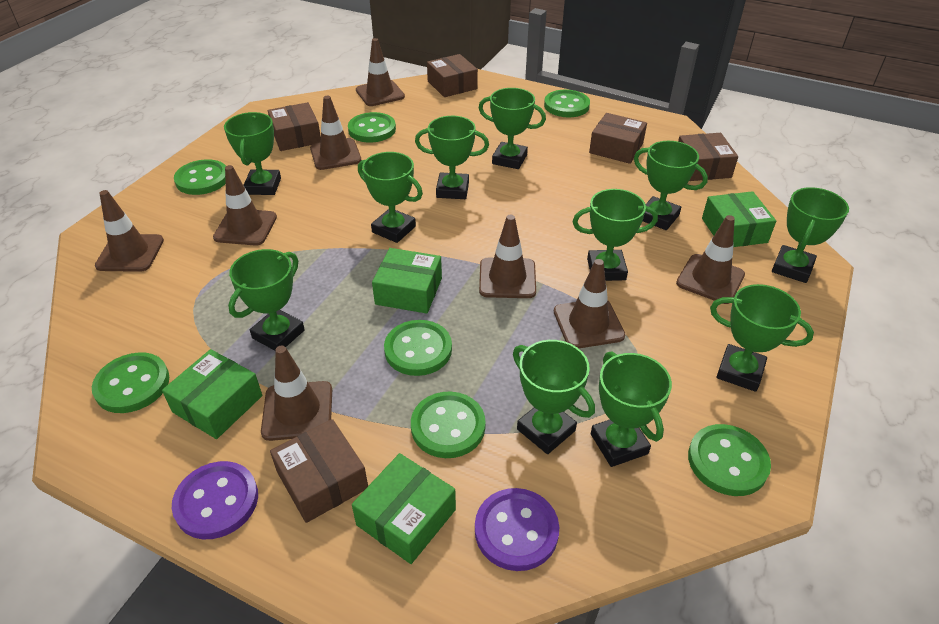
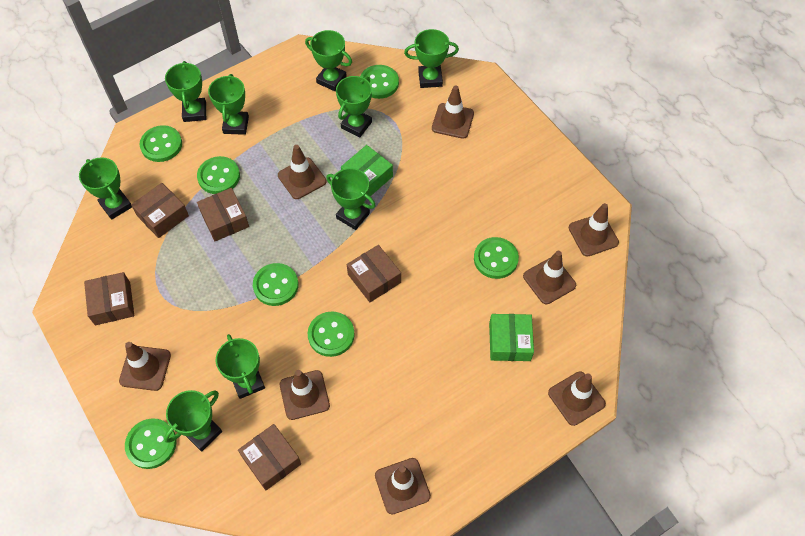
green box: [162,349,262,439] [352,453,456,564] [372,248,442,314] [702,191,776,247] = 4 -> [341,145,393,196] [489,314,534,361] = 2
green trophy: [224,112,281,195] [228,249,305,351] [358,152,423,243] [415,116,489,199] [479,88,546,169] [513,340,595,454] [572,189,658,281] [591,352,672,467] [634,141,708,230] [710,284,814,392] [772,187,849,283] = 11 -> [79,157,132,220] [164,390,222,452] [165,61,206,122] [208,74,249,135] [216,334,265,399] [305,30,352,91] [326,168,376,230] [336,76,372,137] [404,29,459,88] = 9
purple button: [172,461,258,539] [475,488,559,571] = 2 -> none = 0

